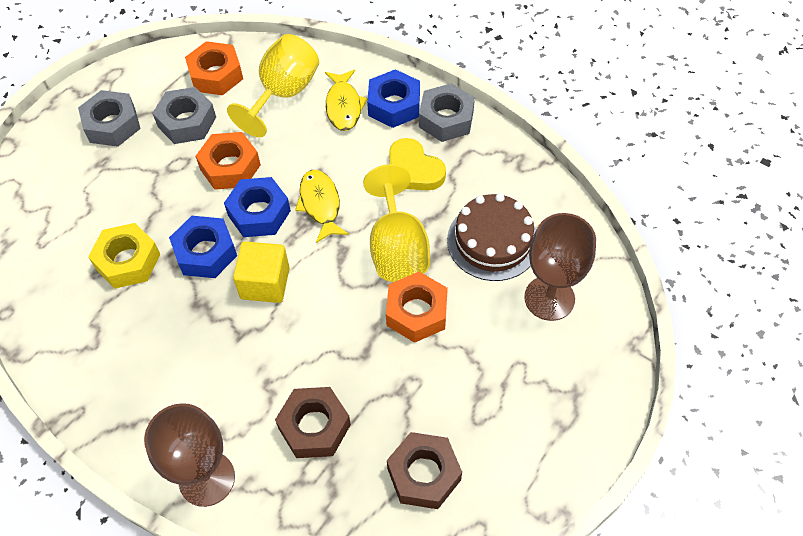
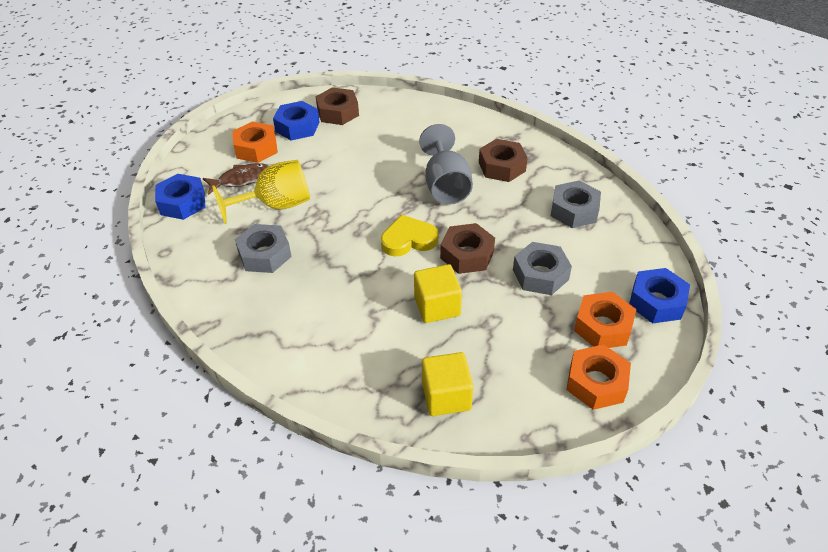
brown cake: [447,193,536,281] = 1 -> none = 0
brown fish: none = 0 -> [203,163,269,195] = 1
brown goblet: [144,403,235,507] [524,213,596,321] = 2 -> none = 0
brown nut: [275,387,351,458] [387,432,462,509] = 2 -> [316,87,359,125] [440,223,495,274] [479,139,528,182] = 3
grey goblet: none = 0 -> [419,124,473,205] = 1
yellow cube: [233,241,290,303] = 1 -> [414,264,462,323] [422,352,473,416] = 2
yellow fish: [295,170,349,243] [325,69,368,131] = 2 -> none = 0
yellow goblet: [227,34,319,137] [363,164,430,282] = 2 -> [212,160,310,224] = 1
yellow nut: [88,223,160,289] = 1 -> none = 0

